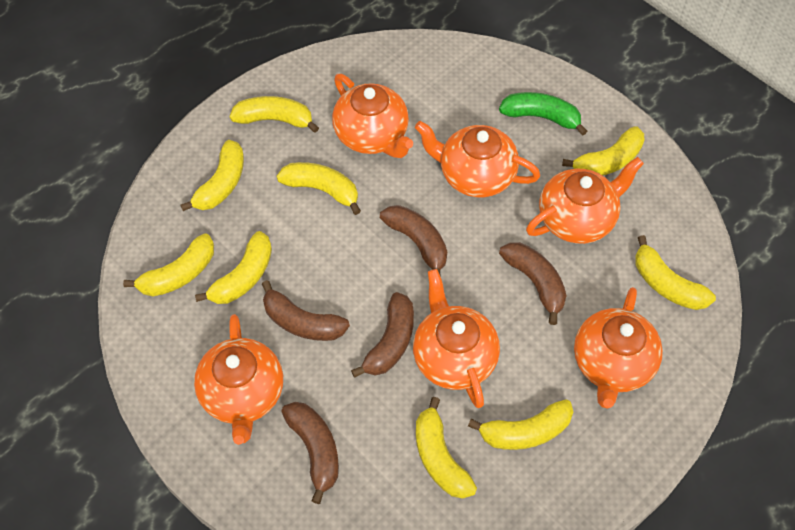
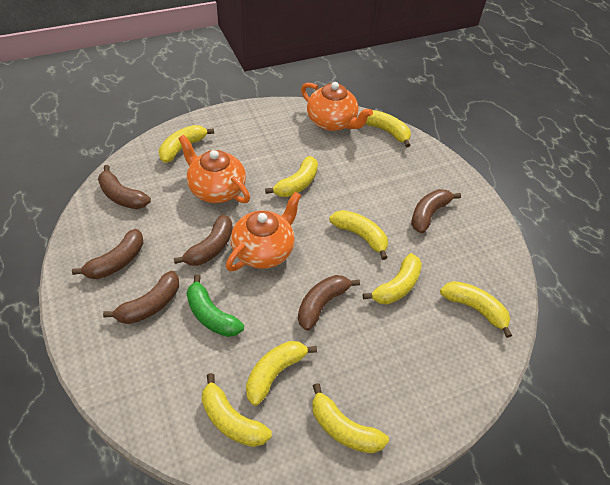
brown banana: [262,280,350,341] [281,402,339,504] [351,292,414,378] [380,205,447,277] [499,242,567,325] = 5 -> [72,229,143,279] [98,165,151,209] [103,271,179,324] [174,215,233,266] [298,275,360,331] [411,189,461,233] = 6
orange teapot: [194,314,283,445] [332,74,413,158] [413,269,500,408] [415,121,540,197] [526,157,644,244] [574,287,663,409] = 6 -> [178,135,250,203] [226,192,301,271] [301,82,373,131] = 3

